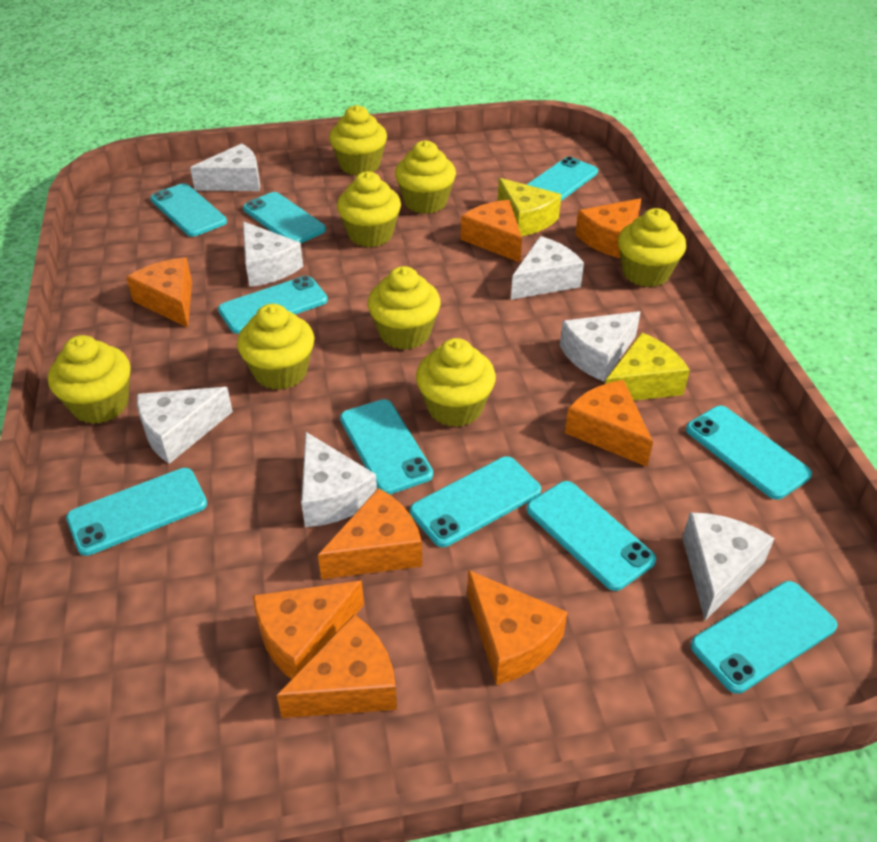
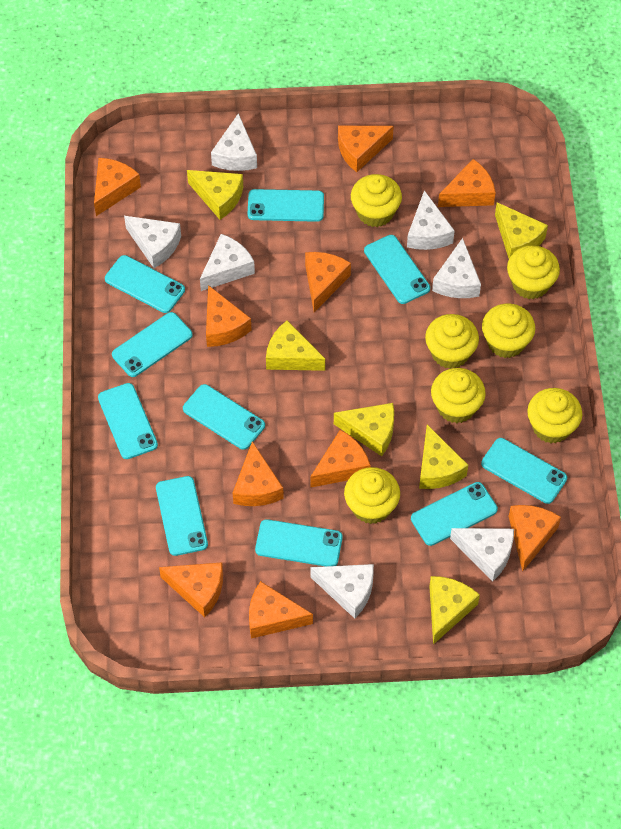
orange cheese: [126,257,192,328] [253,580,364,679] [276,614,397,718] [318,488,422,579] [461,200,522,262] [467,570,568,685] [565,380,653,467] [575,198,642,258] = 8 -> [94,158,141,216] [159,562,223,617] [206,285,251,347] [233,441,284,506] [249,581,313,639] [305,252,351,312] [310,430,371,488] [338,126,394,172] [438,159,496,207] [508,505,561,571] = 10
yellow cheese: [498,178,561,236] [605,332,690,401] = 2 -> [187,170,243,220] [266,320,325,371] [334,403,394,456] [419,425,468,489] [429,576,480,645] [495,202,548,258] = 6
yellow cupcake: [48,335,131,424] [237,304,315,390] [329,105,387,176] [337,171,401,247] [368,266,441,350] [395,140,456,214] [416,338,496,427] [618,208,686,287] = 8 -> [344,467,400,524] [351,174,402,227] [425,314,479,369] [431,368,486,423] [482,304,535,358] [507,245,560,299] [527,388,582,444] = 7

